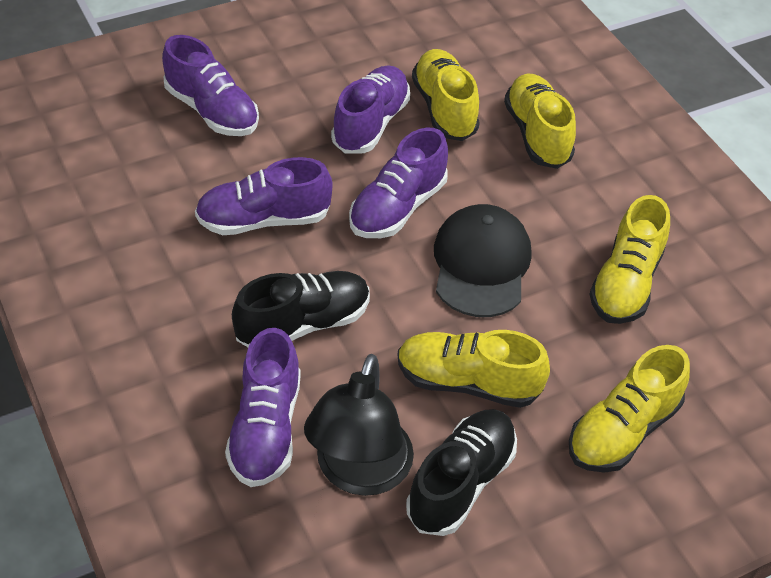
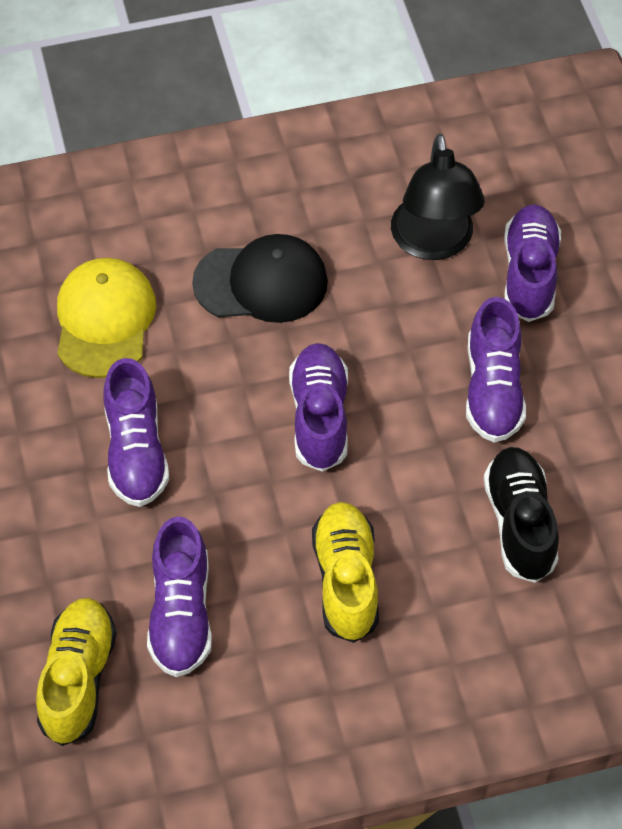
black shoe: [232,271,370,347] [406,409,517,536] = 2 -> [484,447,559,583] = 1
yellow cap: none = 0 -> [57,258,156,378] = 1
yellow shoe: [398,330,550,408] [412,49,480,141] [504,73,576,169] [569,345,690,473] [590,195,670,324] = 5 -> [36,598,117,746] [312,502,379,643] = 2

